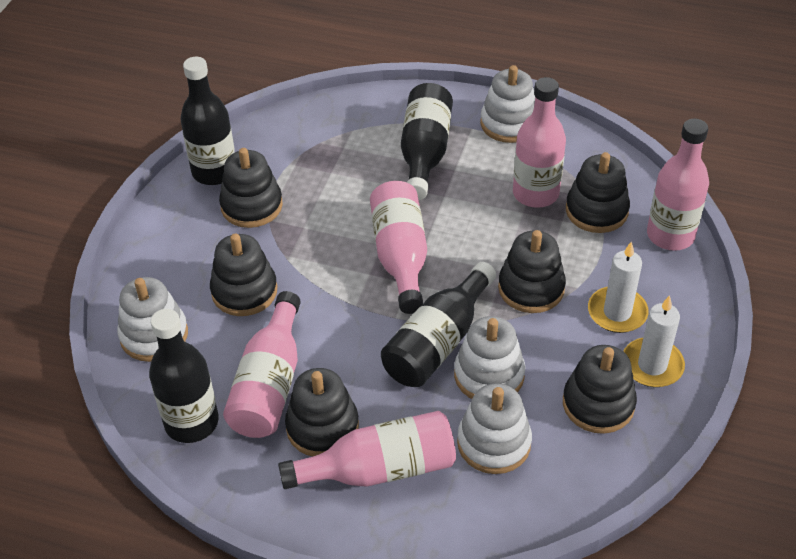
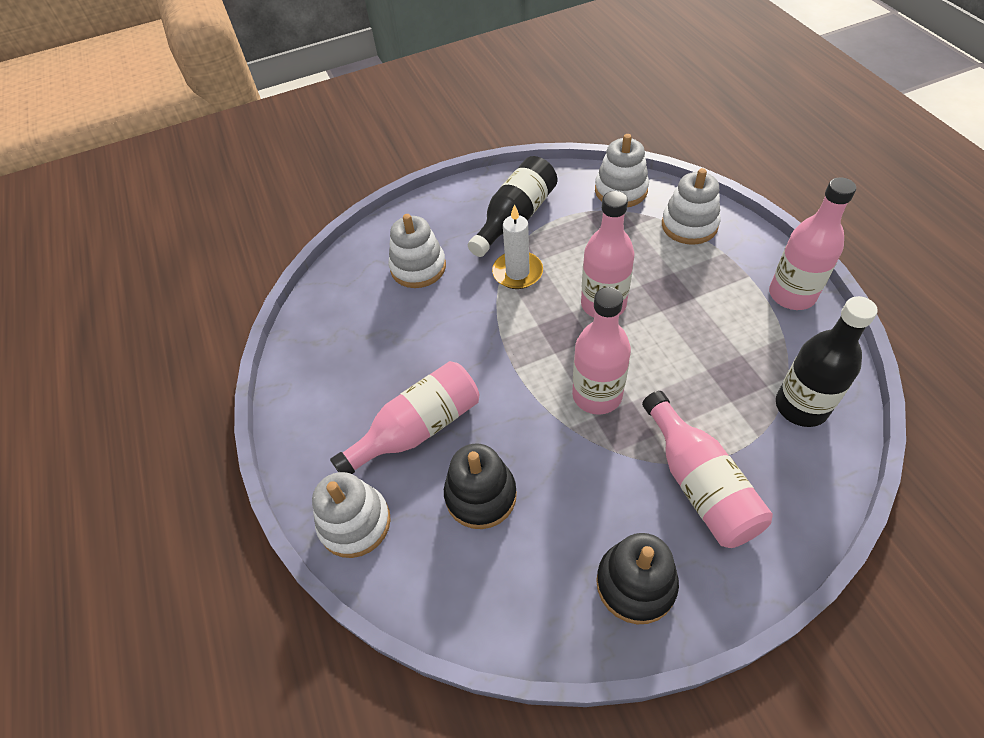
black bottle: [149,309,219,443] [181,56,235,185] [381,262,496,387] [401,83,453,200] = 4 -> [468,156,557,257] [776,296,878,427] = 2
black stacking toy: [210,234,277,316] [219,148,283,228] [285,368,359,456] [498,230,566,313] [563,345,637,434] [566,152,630,233] = 6 -> [444,443,517,529] [596,533,679,624] = 2
white candle: [588,241,649,333] [623,295,685,387] = 2 -> [492,204,543,289] = 1

